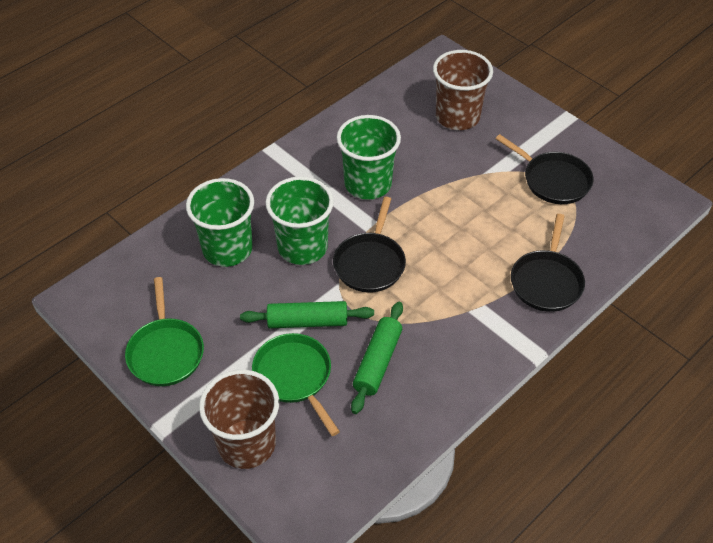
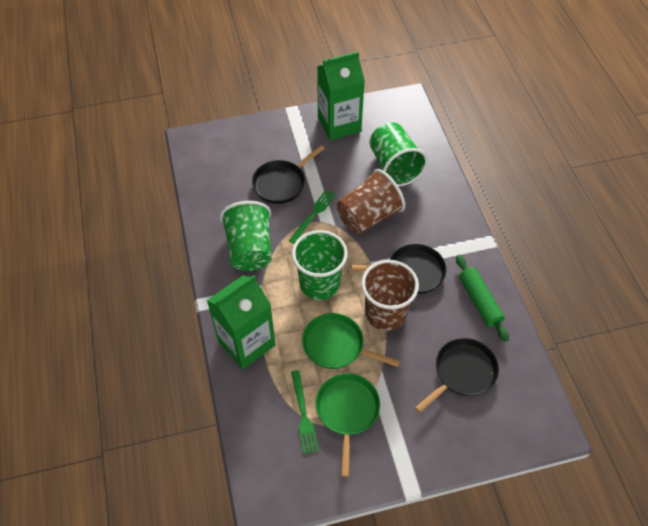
green carton: none = 0 -> [207,275,276,369] [317,52,365,140] = 2
green fork: none = 0 -> [289,190,336,244] [291,370,319,454] = 2
green rolling pin: [240,301,374,328] [351,302,403,414] = 2 -> [456,255,509,342] = 1

